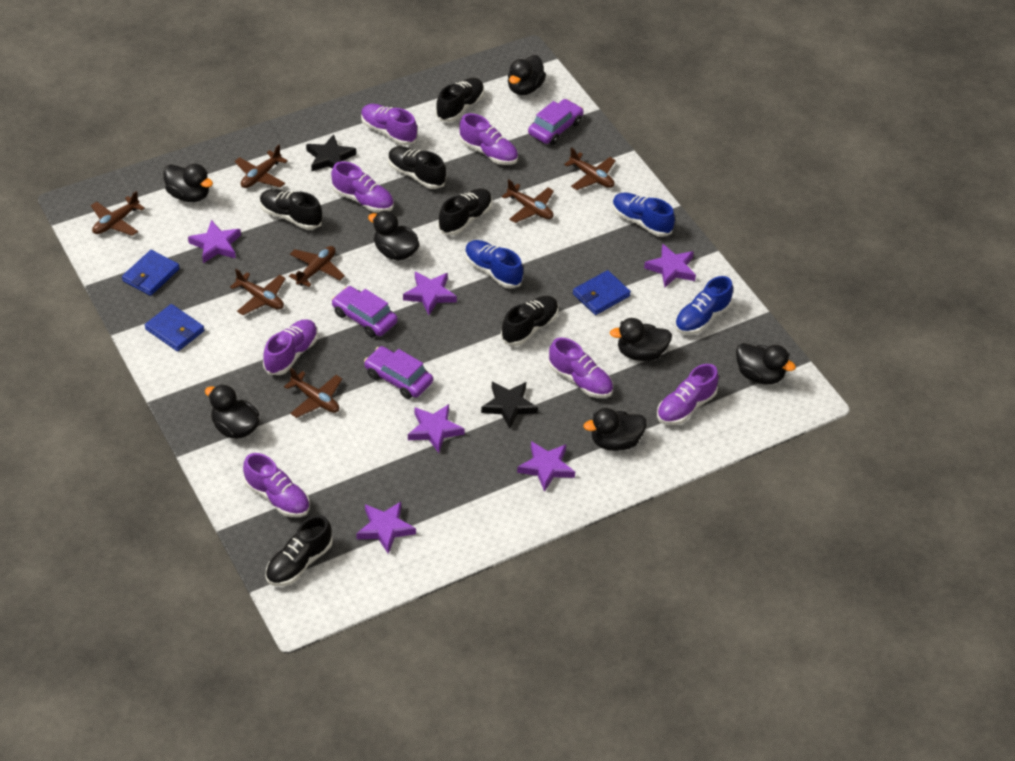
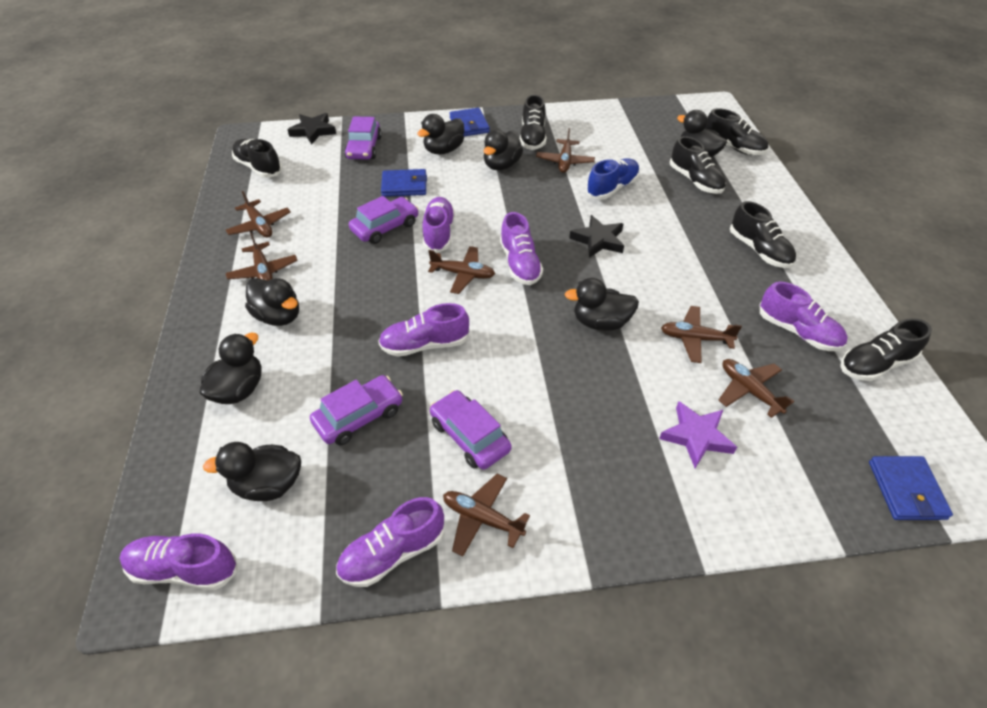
blue shoe: [465,240,523,288] [612,192,675,237] [675,276,733,335] = 3 -> [586,158,640,200] = 1
purple car: [332,286,398,337] [364,346,433,399] [528,99,583,145] = 3 -> [310,375,403,446] [344,117,382,160] [349,196,419,244] [430,390,512,470] = 4
purple shoe: [243,453,310,517] [263,319,318,375] [331,162,394,213] [361,104,417,145] [459,113,518,165] [548,338,613,398] [657,364,719,425] = 7 -> [120,533,237,590] [336,497,444,587] [378,303,470,357] [422,197,455,253] [500,212,543,285] [760,282,848,351] = 6
purple star: [188,220,241,263] [356,502,416,554] [403,272,457,315] [408,404,465,453] [517,441,575,492] [644,244,696,288] = 6 -> [659,401,737,468] = 1

